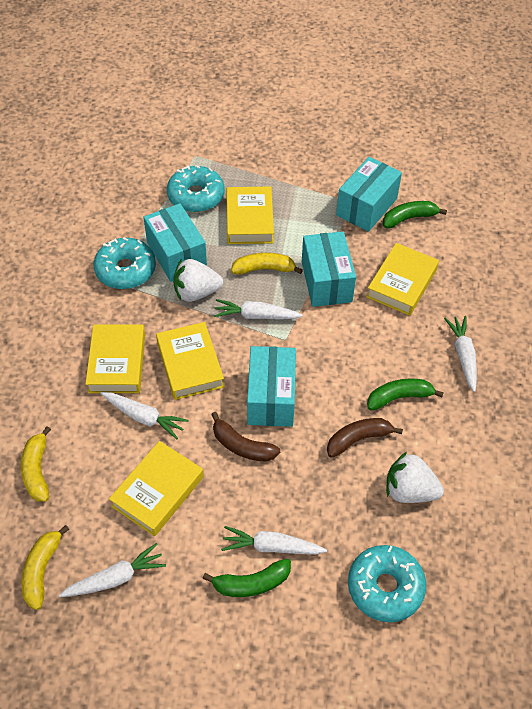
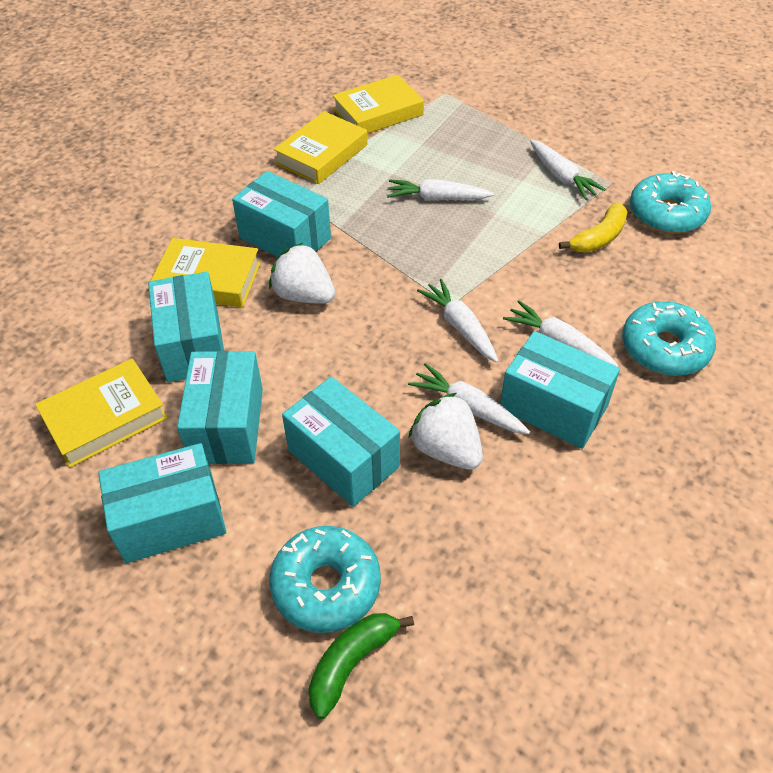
brown banana: [211,412,280,462] [327,418,403,458] = 2 -> none = 0
green banana: [202,559,291,597] [367,378,444,410] [383,201,447,228] = 3 -> [308,613,414,719] = 1
turquoise box: [143,203,207,282] [247,346,296,427] [302,231,356,307] [336,157,402,232] = 4 -> [98,443,226,563] [148,272,224,383] [177,351,263,464] [232,171,331,258] [282,376,400,507] [500,331,620,449] = 6
yellow banana: [21,426,51,502] [22,525,69,610] [231,253,303,275] = 3 -> [559,203,627,253] = 1
yellow book: [86,325,145,393] [109,441,204,536] [156,322,224,400] [226,186,274,244] [366,243,439,316] = 5 -> [35,358,168,468] [151,238,261,308] [274,111,367,184] [332,74,424,134] = 4

